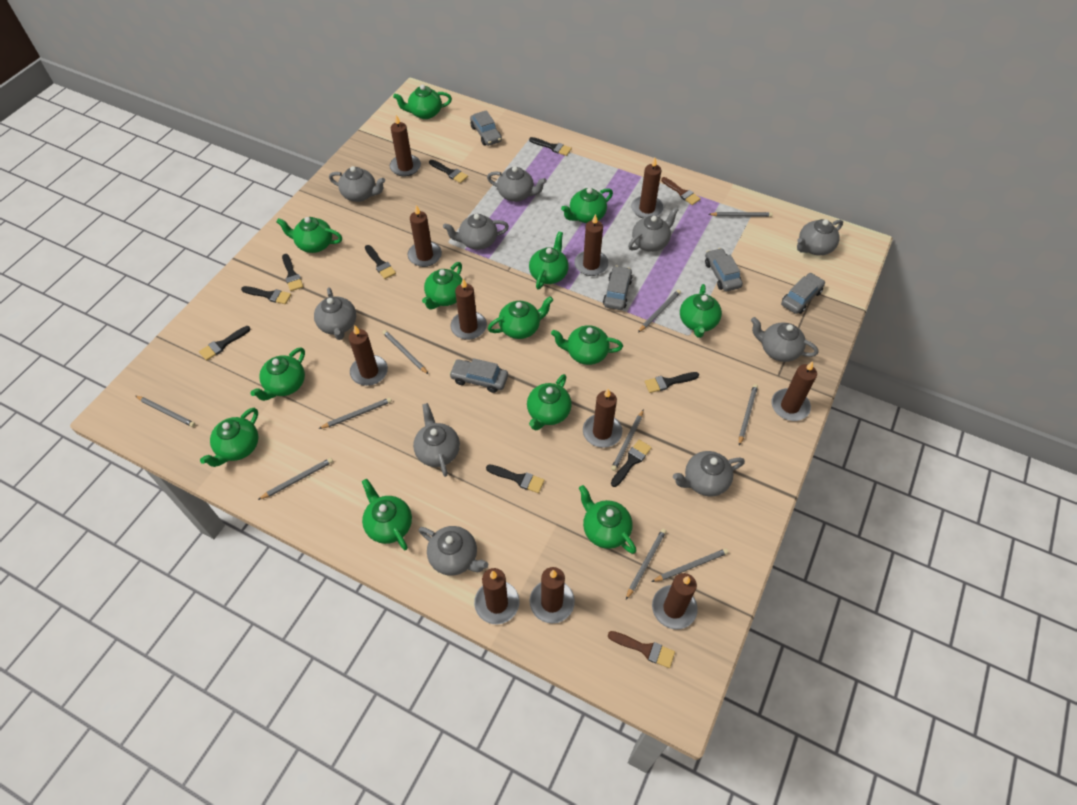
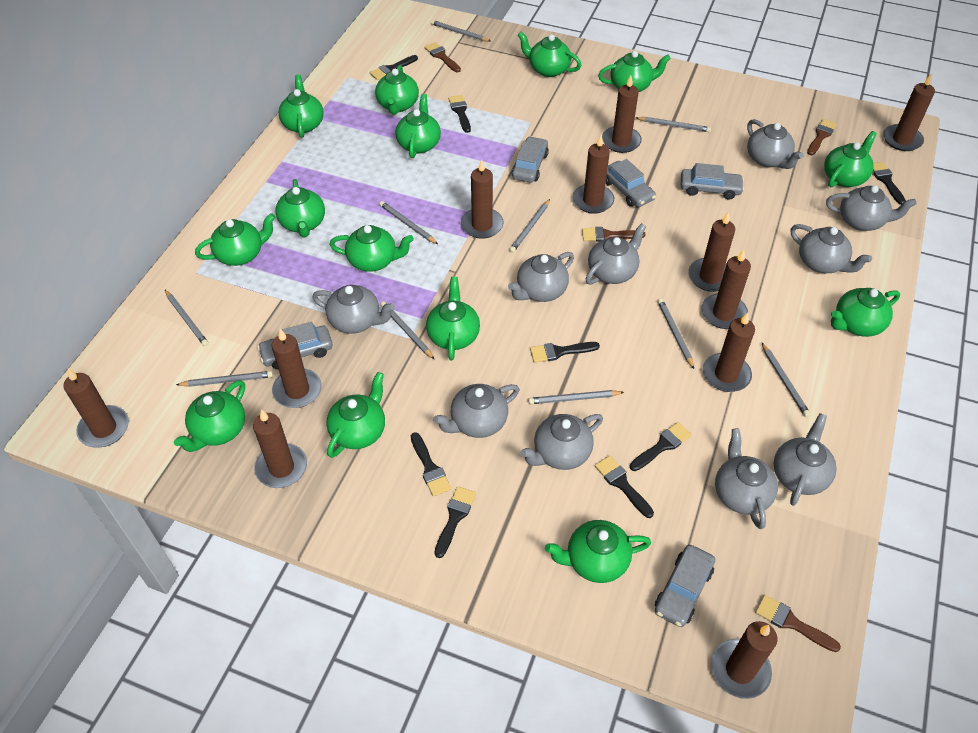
black brush: [199,326,251,361] [241,286,291,304] [282,254,303,291] [365,245,396,279] [429,160,468,183] [486,464,544,493] [529,137,572,156] [611,440,652,487] [645,372,699,393] = 9 -> [370,55,418,80] [411,432,452,497] [434,486,476,558] [448,95,471,133] [530,342,600,363] [595,456,654,518] [630,422,692,471] [873,162,906,205] = 8
brown brush: [608,631,675,668] [661,177,701,205] = 2 -> [424,42,461,72] [582,227,646,242] [755,595,841,652] [807,119,837,155] = 4
green teapot: [200,408,258,467] [250,347,305,401] [276,217,342,253] [362,479,412,550] [393,85,452,119] [422,262,463,310] [488,296,553,339] [527,374,572,431] [529,231,569,290] [551,325,623,365] [561,188,613,223] [579,485,636,554] [680,284,722,338] = 13 -> [174,380,245,452] [195,213,275,266] [276,179,325,237] [278,74,324,138] [326,372,385,458] [330,225,414,272] [375,65,419,115] [395,94,441,158] [426,277,480,360] [518,32,581,77] [545,520,651,583] [598,51,671,92] [824,131,877,187] [831,288,900,337] = 14

